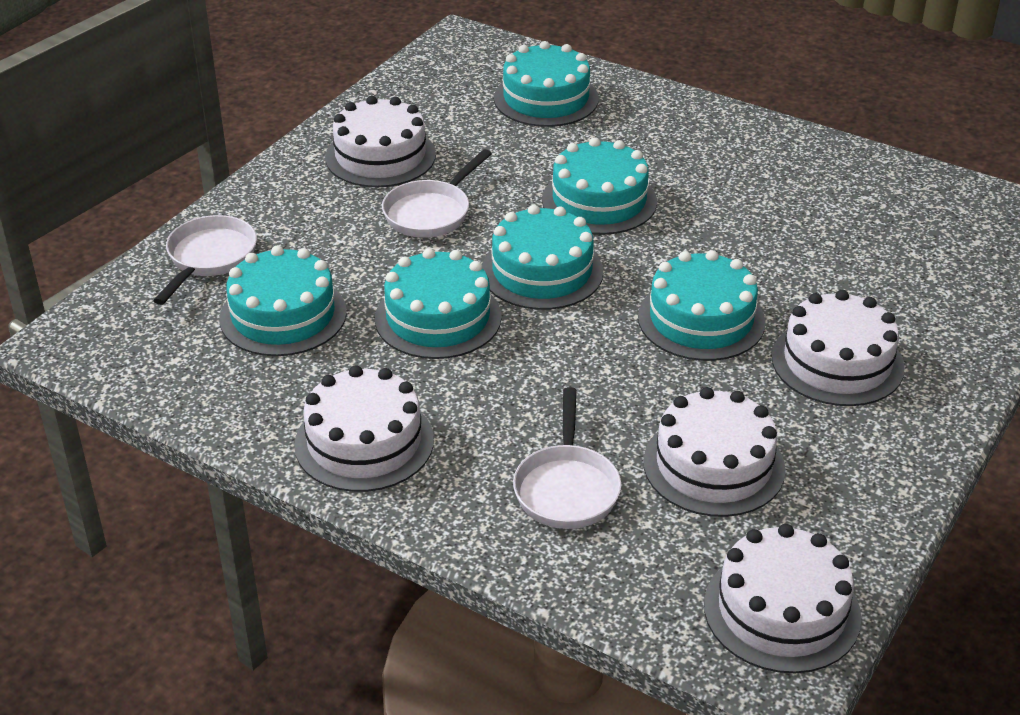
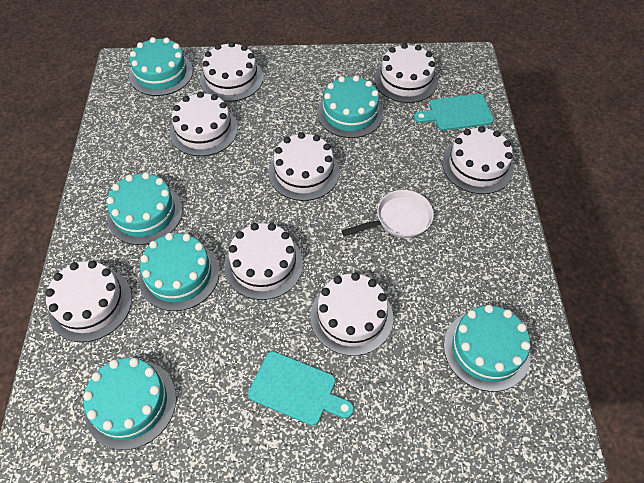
turquoise cutting board: none = 0 -> [248,351,354,426] [414,94,494,131] = 2
white cake: [294,365,434,492] [325,96,436,187] [643,387,786,517] [704,524,861,673] [771,290,905,406] = 5 -> [45,261,132,342] [170,92,238,156] [200,42,263,101] [224,223,303,300] [269,132,340,201] [310,273,393,356] [374,43,438,103] [442,126,514,194] = 8
white pan: [153,215,257,305] [382,149,492,238] [513,387,621,529] = 3 -> [341,190,434,238] = 1

